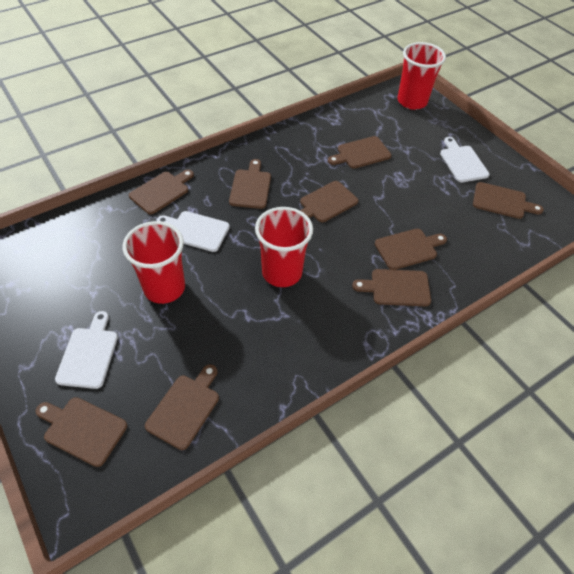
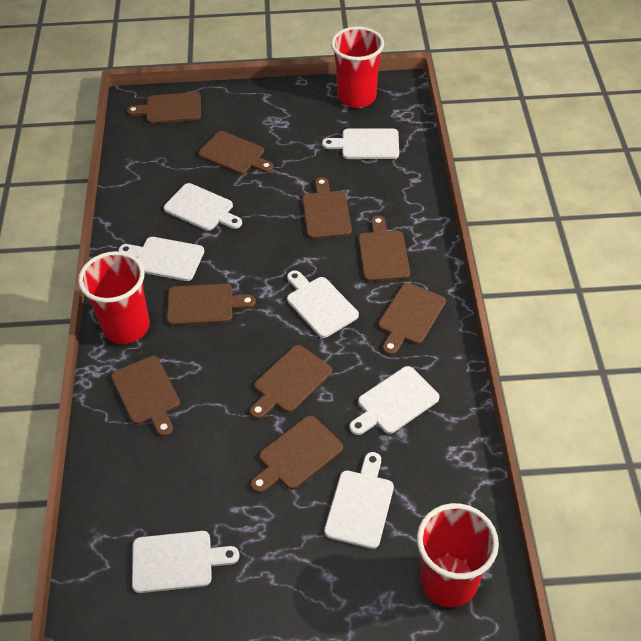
white cutting board: [55,311,118,389] [156,211,230,252] [440,137,490,182] = 3 -> [118,237,204,281] [132,531,240,593] [164,183,242,231] [287,270,359,338] [322,128,399,159] [324,452,394,549] [349,366,439,435] = 7

